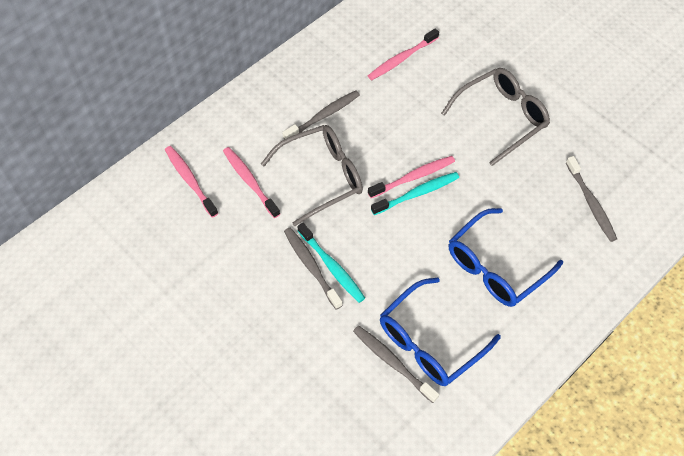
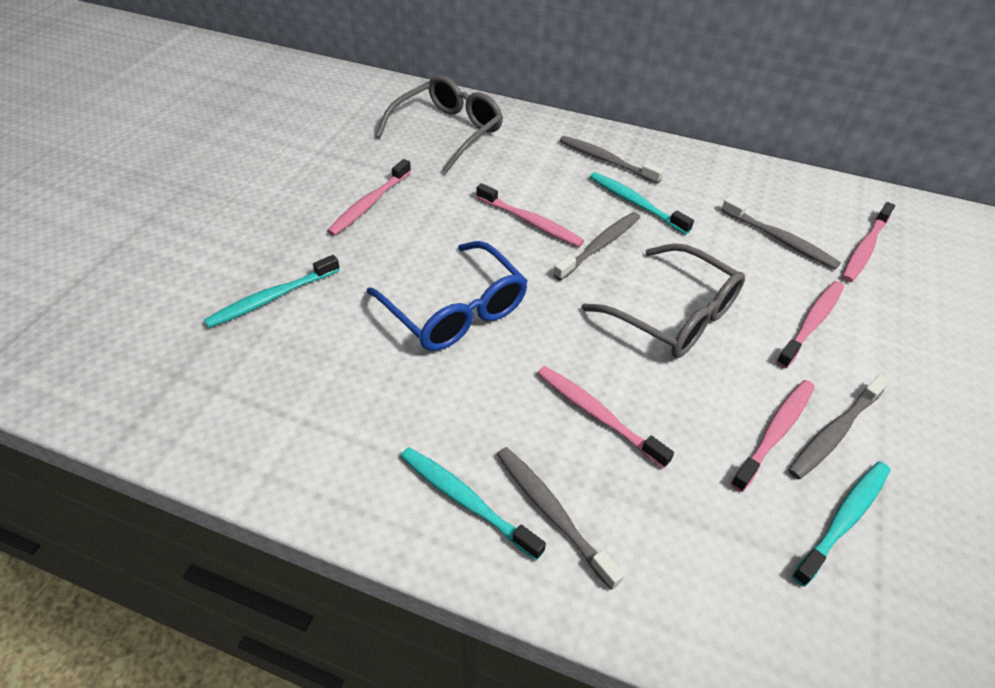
blue glasses: [380,277,501,386] [449,208,563,307] = 2 -> [367,241,528,351] = 1
grey toothbrush: [282,91,360,140] [284,228,343,310] [353,326,439,403] [566,156,617,242] = 4 -> [497,447,624,590] [553,212,640,281] [560,136,664,184] [721,197,841,269] [788,375,890,480] = 5
pink toothbrush: [165,146,218,218] [223,147,280,218] [368,29,439,80] [368,156,455,198] = 4 -> [327,159,411,236] [476,183,584,247] [537,366,674,469] [731,380,815,492] [776,281,844,368] [842,202,895,282] = 6
turquoise toothbrush: [297,223,365,303] [371,172,459,215] = 2 -> [204,255,340,328] [400,447,546,561] [590,172,694,234] [792,461,890,586] = 4

